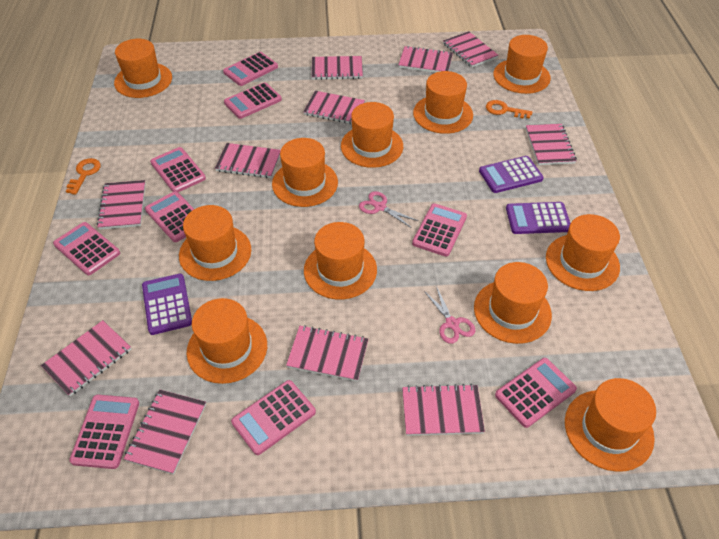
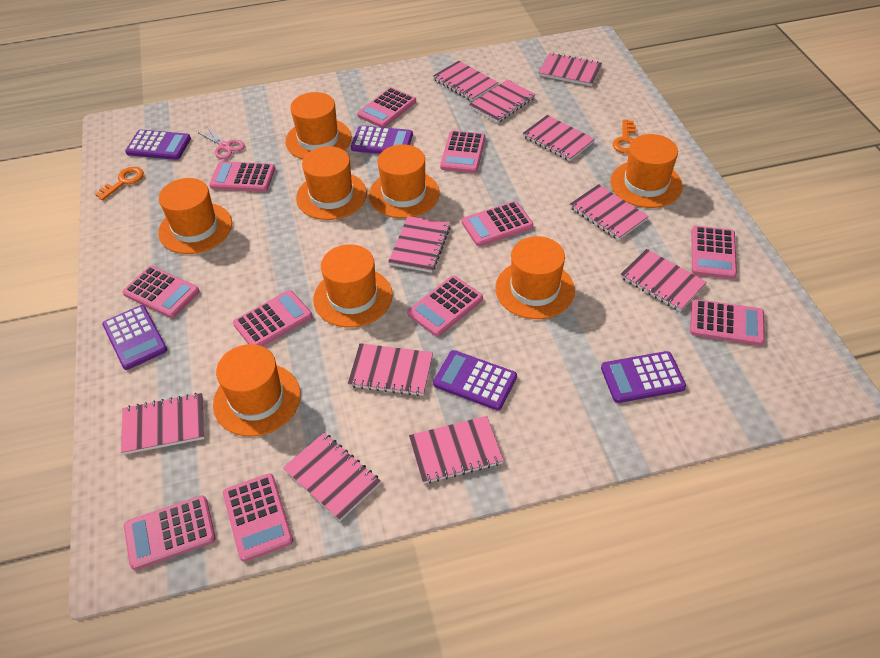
orange hat: [114,39,172,98] [179,205,251,281] [186,298,267,384] [272,138,338,207] [304,222,377,300] [341,102,403,168] [413,71,473,134] [474,262,552,344] [493,35,551,94] [546,214,620,291] [565,378,656,472] = 11 -> [158,178,232,254] [213,344,301,437] [285,92,352,159] [296,146,367,220] [313,244,393,328] [369,144,439,218] [495,236,575,319] [610,134,683,208] = 8
pink calculator: [53,222,120,275] [69,395,139,469] [145,191,194,242] [150,147,206,192] [223,52,278,86] [224,82,282,119] [231,380,316,455] [412,203,467,256] [495,358,577,428] = 9 -> [123,266,200,318] [124,495,216,570] [209,161,275,192] [223,473,293,562] [233,290,313,347] [357,87,416,127] [407,276,483,337] [440,130,485,173] [462,201,533,246] [690,299,765,346] [692,226,737,279] = 11
pink scissors: [359,191,418,228] [424,286,476,344] = 2 -> [197,126,245,159] = 1
purple calculator: [142,273,192,335] [479,156,544,193] [506,202,570,234] = 3 -> [102,305,167,370] [125,130,191,160] [351,125,413,154] [433,350,517,411] [601,351,686,403] = 5

